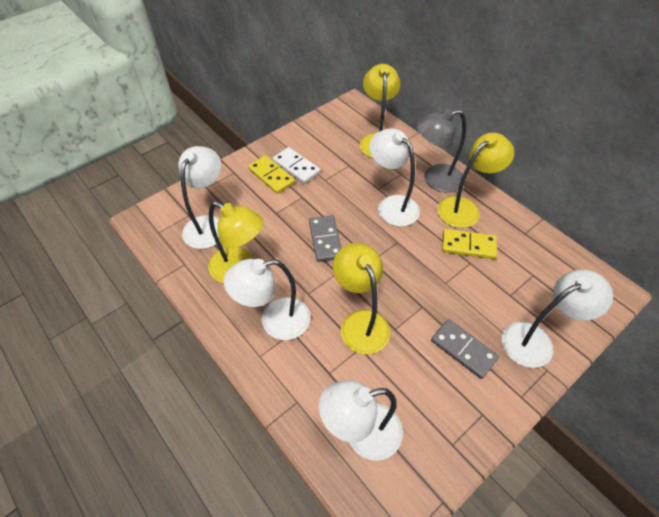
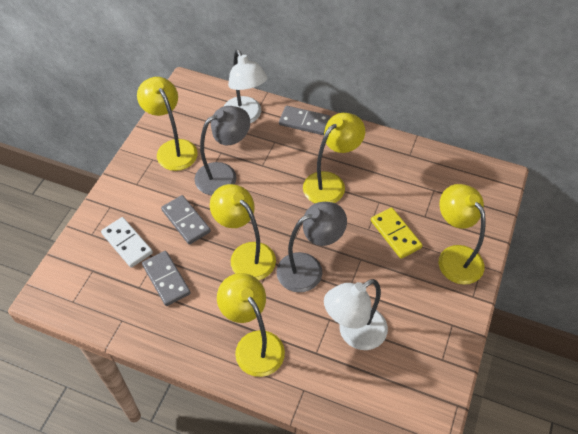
grey domino: [309,215,341,262] [431,319,499,379] = 2 -> [142,251,191,306] [161,195,211,245] [279,106,330,135] = 3
grey lamp: [416,109,466,193] = 1 -> [195,106,250,195] [277,202,347,293] = 2
white lamp: [178,146,221,249] [223,259,311,340] [319,380,403,461] [369,128,420,227] [502,269,613,368] = 5 -> [224,50,267,123] [324,279,388,350] = 2
yellow domino: [248,155,295,194] [442,229,497,259] = 2 -> [371,207,423,259] = 1
yellow lamp: [208,201,263,283] [333,243,390,354] [360,64,401,158] [437,133,514,228] = 4 -> [137,77,198,171] [210,184,276,280] [217,273,285,377] [303,113,365,203] [438,184,486,285] = 5

